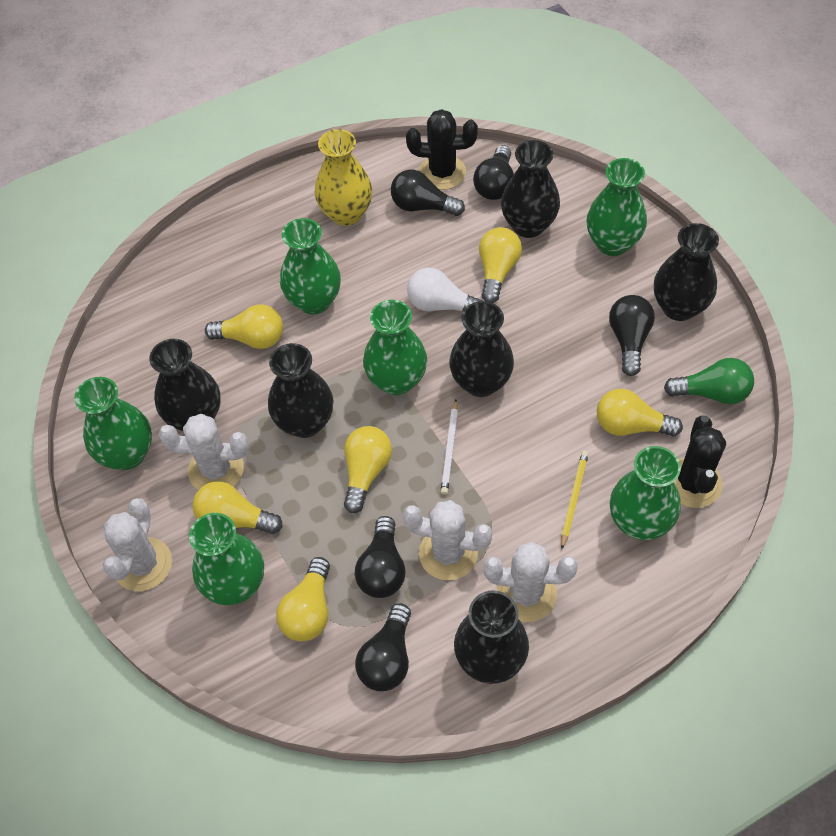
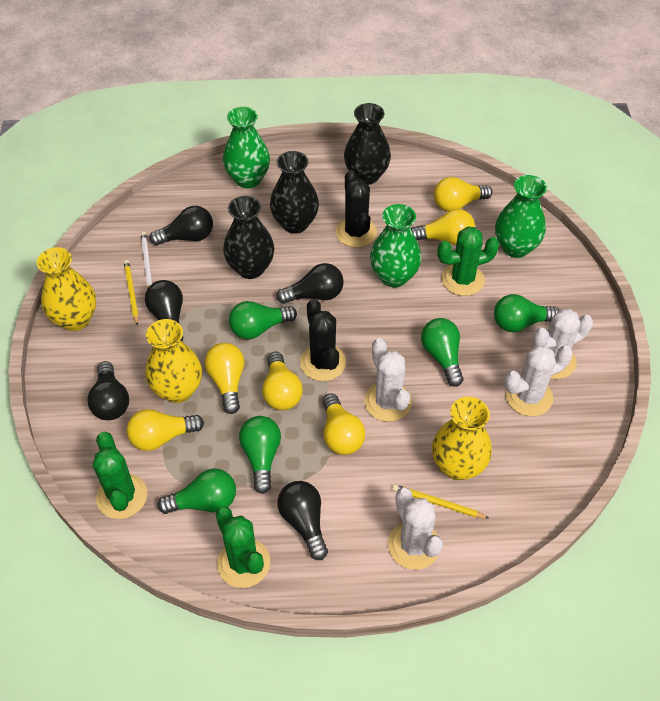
black vase: [149,339,221,431] [268,343,334,438] [449,301,514,397] [454,590,529,684] [501,140,560,238] [654,223,719,321] = 6 -> [223,196,274,279] [270,151,319,234] [344,103,391,185] = 3
green cactus: none = 0 -> [93,432,147,519] [216,507,270,588] [437,226,499,296] = 3
green light bulb: [664,358,754,404] = 1 -> [158,468,236,514] [229,301,297,339] [239,416,281,494] [421,318,463,387] [494,294,559,332] = 5
green vase: [74,377,152,470] [189,513,264,605] [280,218,341,314] [363,300,427,395] [586,158,647,256] [610,446,681,540] = 6 -> [223,107,270,188] [370,204,421,287] [495,175,547,258] = 3
white light bulb: [407,268,483,312] = 1 -> none = 0
yellow pencil: [561,451,589,549] = 1 -> [124,260,139,326] [392,484,489,519] = 2
yellow vase: [315,129,373,226] = 1 -> [37,247,96,331] [145,319,202,403] [432,397,492,480] = 3

